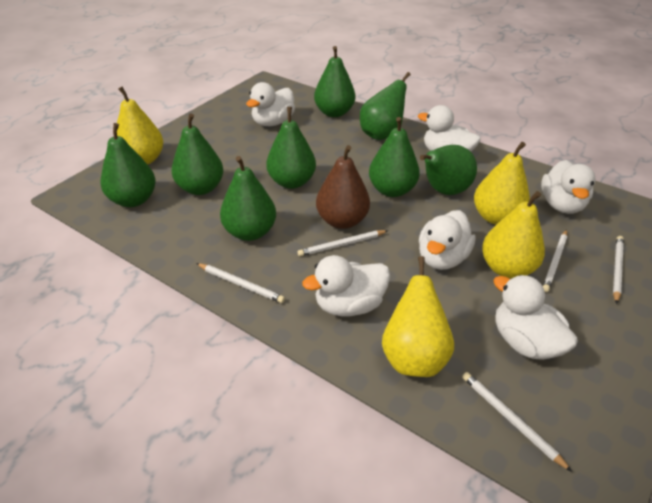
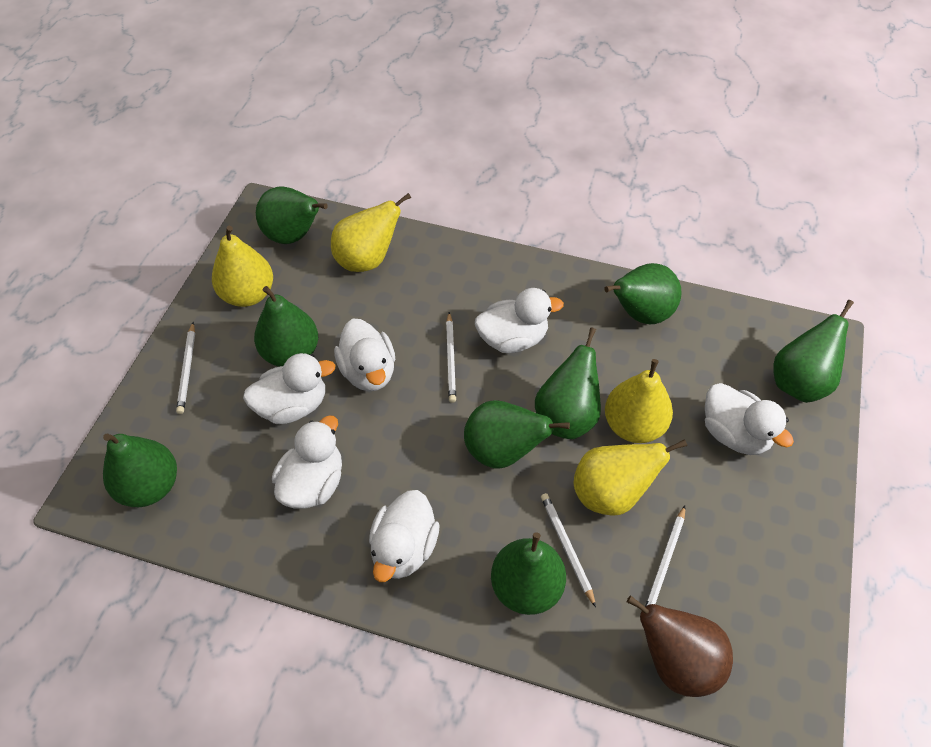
white pencil: [196,263,285,303] [297,230,388,257] [462,372,572,472] [543,230,568,292] [613,236,624,304] = 5 -> [176,322,195,414] [446,312,456,403] [541,493,596,607] [645,506,685,607] = 4

